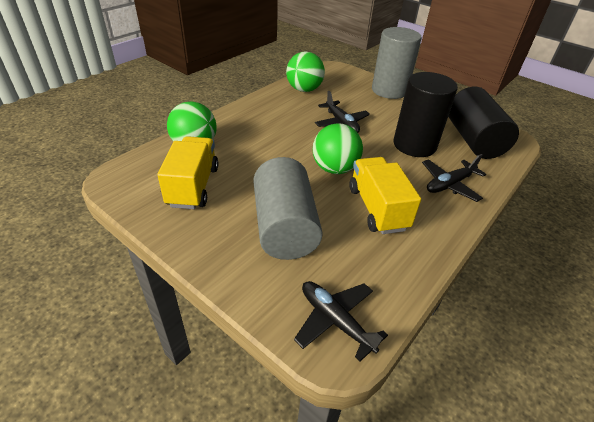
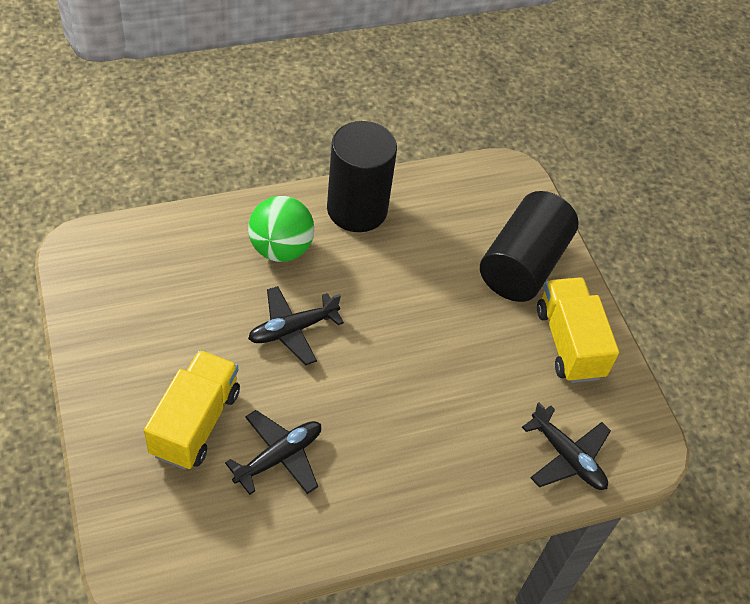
green ball: [167,101,217,142] [286,51,325,92] [313,123,363,174] = 3 -> [248,196,314,262] = 1
grey cylinder: [254,157,323,260] [372,27,422,99] = 2 -> none = 0

